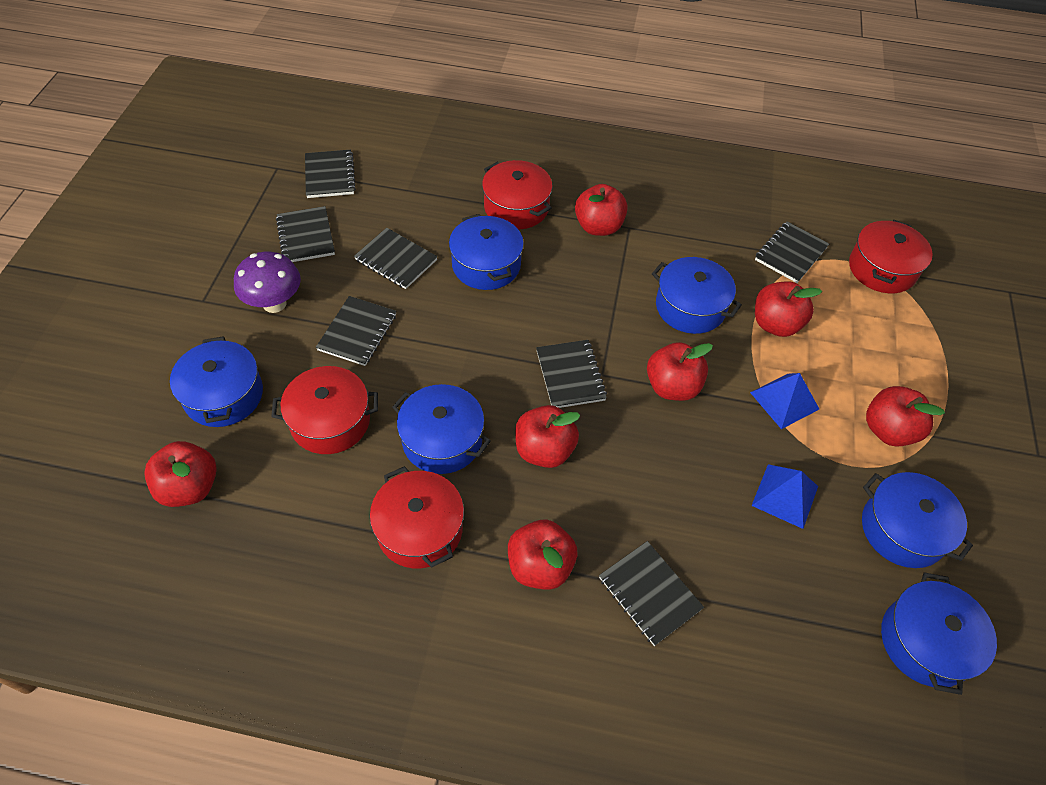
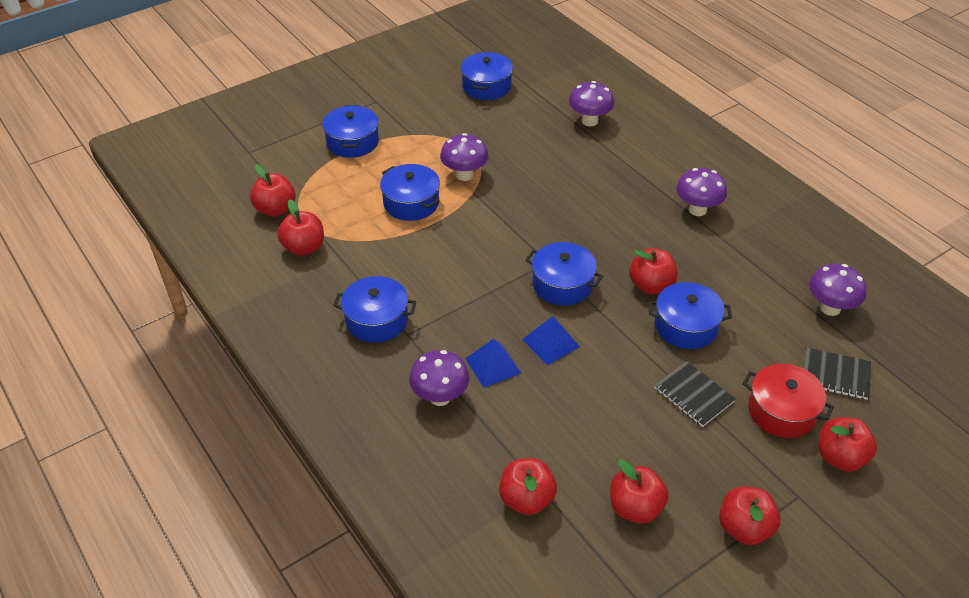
black notebook: [276,206,335,262] [305,150,356,198] [316,296,396,366] [354,228,438,289] [536,340,607,408] [599,541,704,646] [755,222,829,283] = 7 -> [654,361,735,427] [804,347,871,400] = 2
purple mushroom: [234,251,301,313] = 1 -> [409,350,470,406] [440,133,489,181] [569,81,614,126] [676,168,727,216] [809,263,866,316] = 5
red pot: [271,366,378,454] [370,466,464,568] [482,160,552,229] [849,220,933,293] = 4 -> [743,364,834,438] = 1

